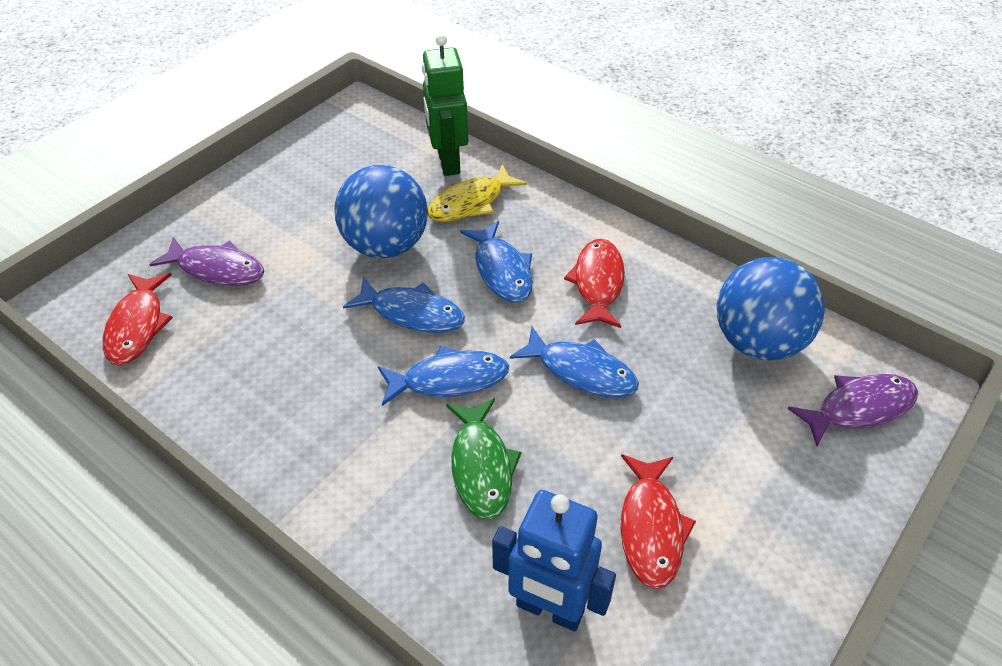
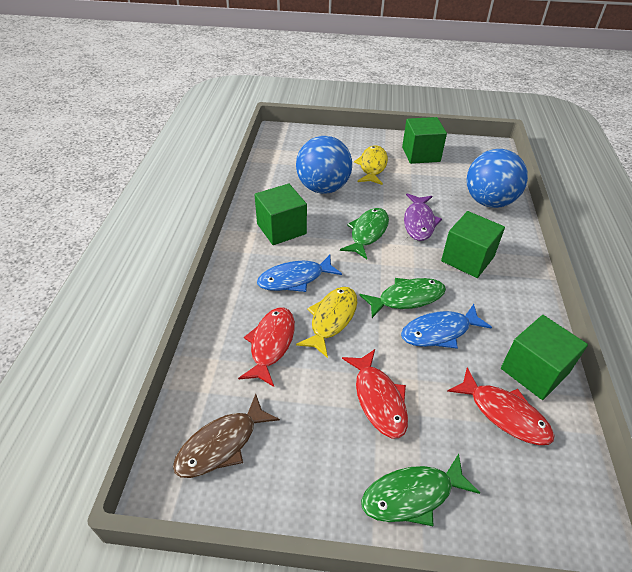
blue fish: [343,277,465,333] [378,346,509,406] [460,221,533,303] [510,326,639,398] = 4 -> [257,255,342,292] [401,304,492,349] = 2
blue robot: [492,490,616,631] = 1 -> none = 0
brown fish: none = 0 -> [173,394,280,478] = 1
green cube: none = 0 -> [255,184,307,245] [402,117,447,164] [441,211,505,278] [501,315,588,400] = 4
green fish: [446,398,522,520] = 1 -> [340,208,389,259] [359,278,446,318] [361,454,480,526] = 3
green robot: [422,34,468,176] = 1 -> none = 0
purple fish: [149,237,264,286] [787,374,918,446] = 2 -> [404,193,442,241] = 1
yellow fish: [428,164,527,222] = 1 -> [296,287,357,358] [354,145,388,185] = 2

